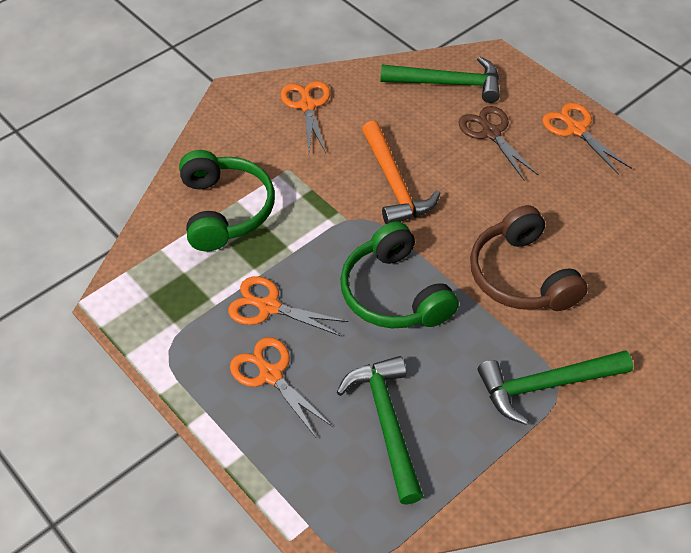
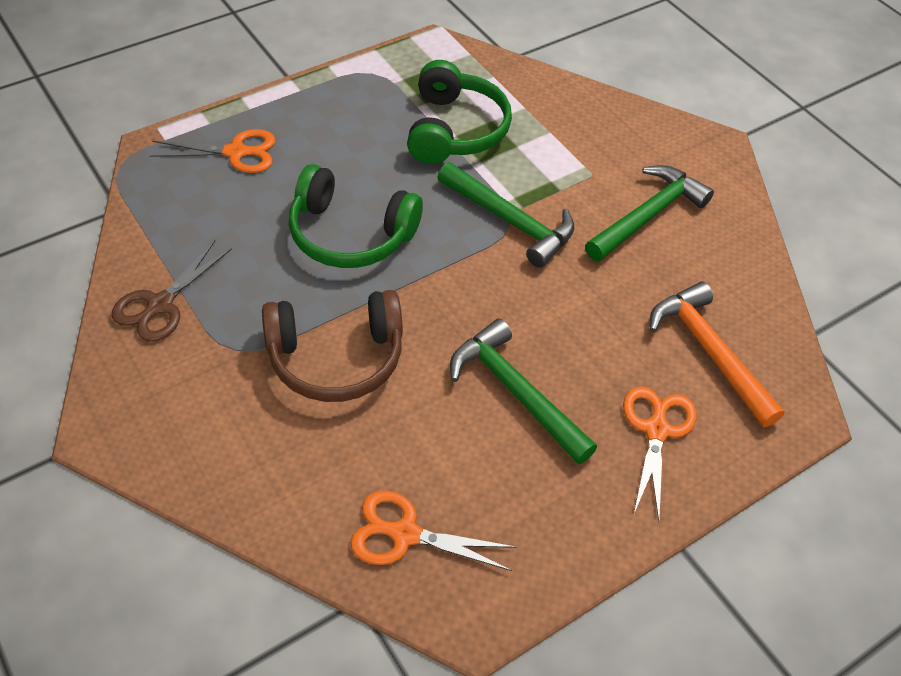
orange scissors: [228,276,349,337] [230,337,333,437] [281,81,330,153] [542,103,632,175] = 4 -> [149,129,275,173] [350,491,517,571] [623,387,697,520] = 3

